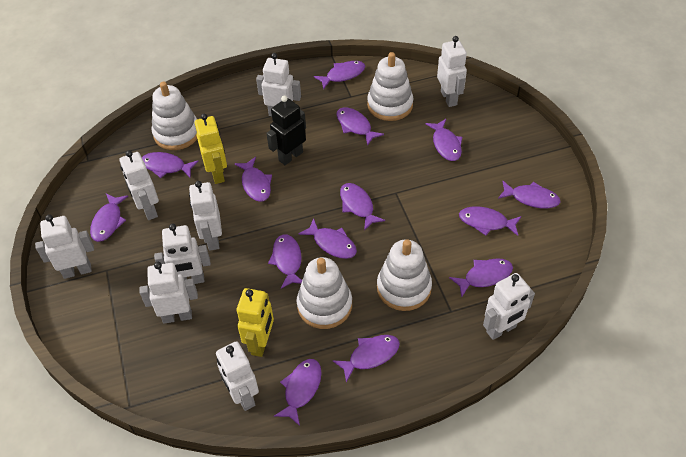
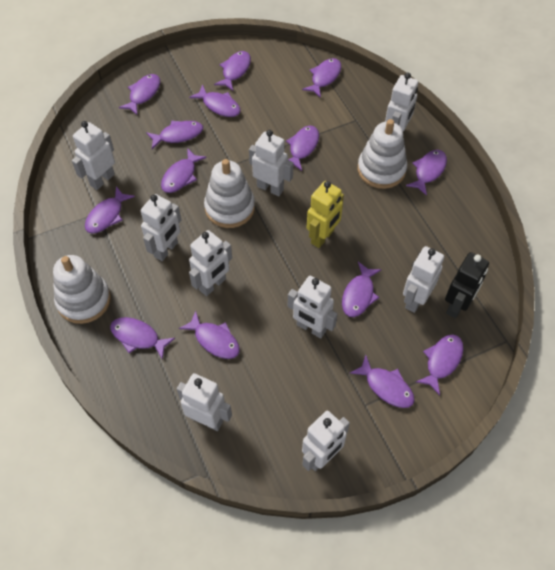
white stacking toy: [151,81,197,150] [296,257,352,329] [367,52,414,121] [377,239,432,311] = 4 -> [53,255,111,324] [204,159,255,228] [358,119,407,189] = 3
yellow robot: [195,114,227,184] [237,288,274,357] = 2 -> [307,181,344,248] = 1

